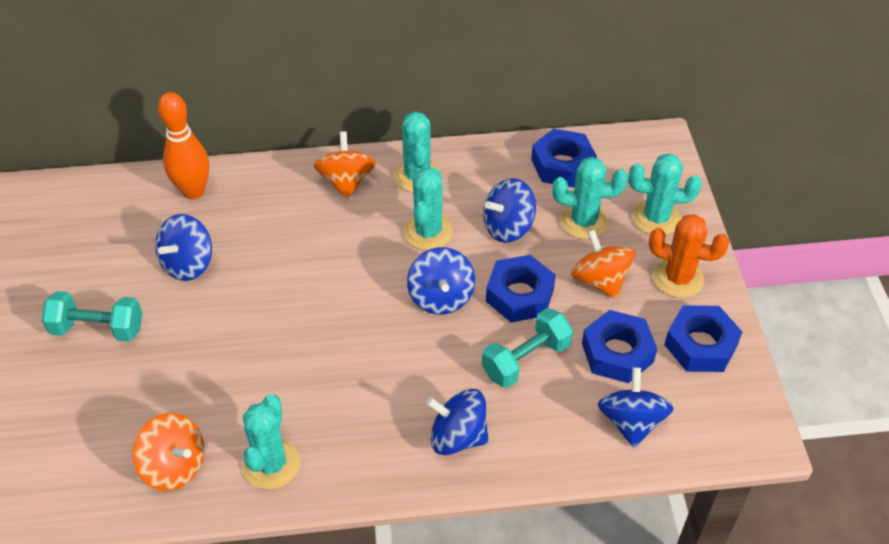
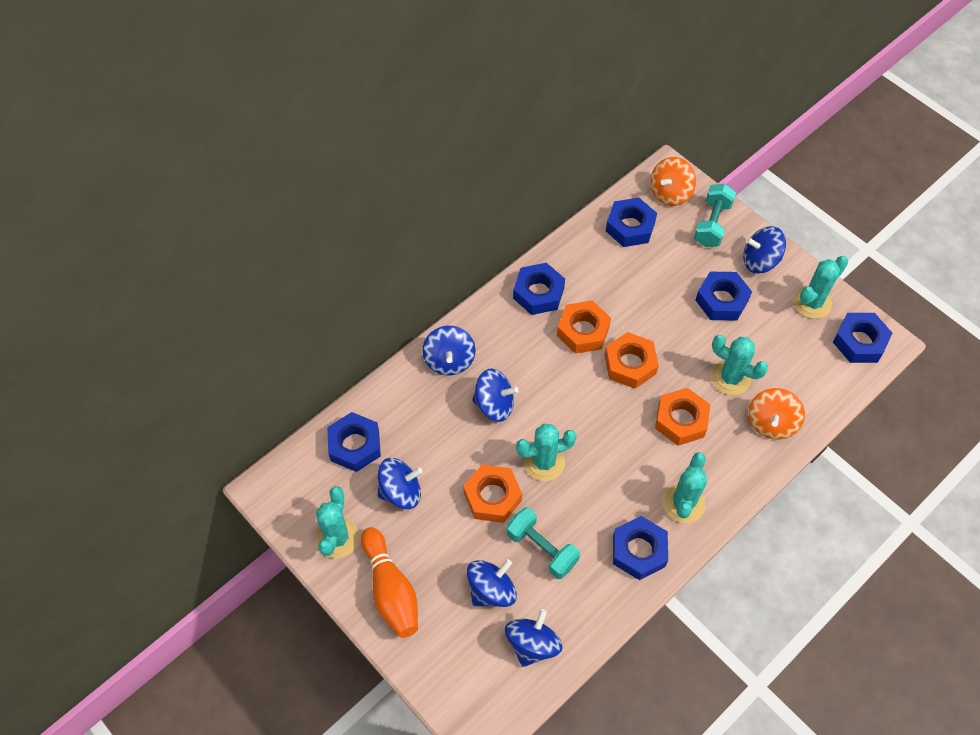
blue nut: [486,255,556,322] [531,129,597,188] [582,310,657,383] [664,305,742,372] = 4 -> [327,412,381,472] [513,263,565,315] [606,198,657,247] [613,516,668,580] [696,272,752,321] [833,313,892,363] = 6
blue spinning top: [155,214,212,281] [407,247,475,315] [426,389,489,455] [483,178,536,243] [598,367,674,448] = 5 -> [378,458,423,509] [422,326,476,376] [467,559,517,607] [472,368,519,422] [505,609,563,667] [743,226,786,273] = 6
orange cactus: [649,214,729,298] = 1 -> none = 0
orange nut: none = 0 -> [463,465,522,523] [557,300,611,354] [605,332,659,389] [655,388,710,446] = 4
orange spinning top: [132,413,204,491] [313,131,376,199] [571,230,635,299] = 3 -> [650,157,696,206] [748,388,805,440] = 2

